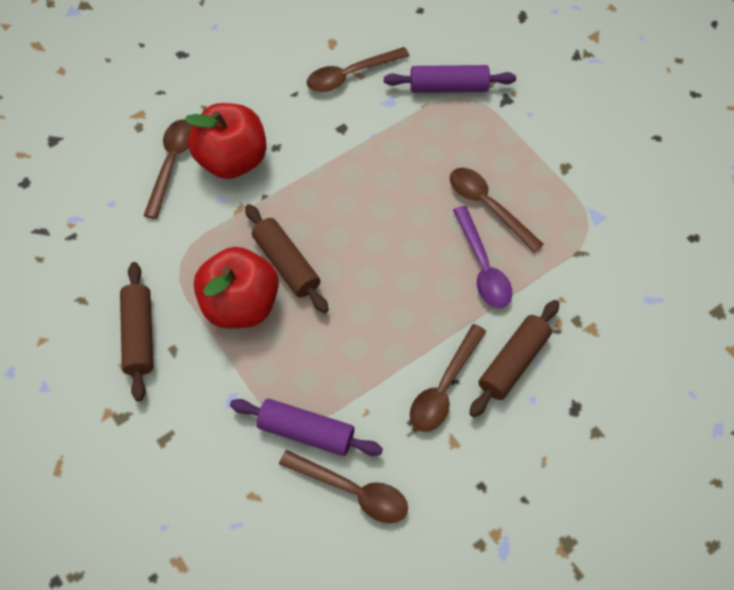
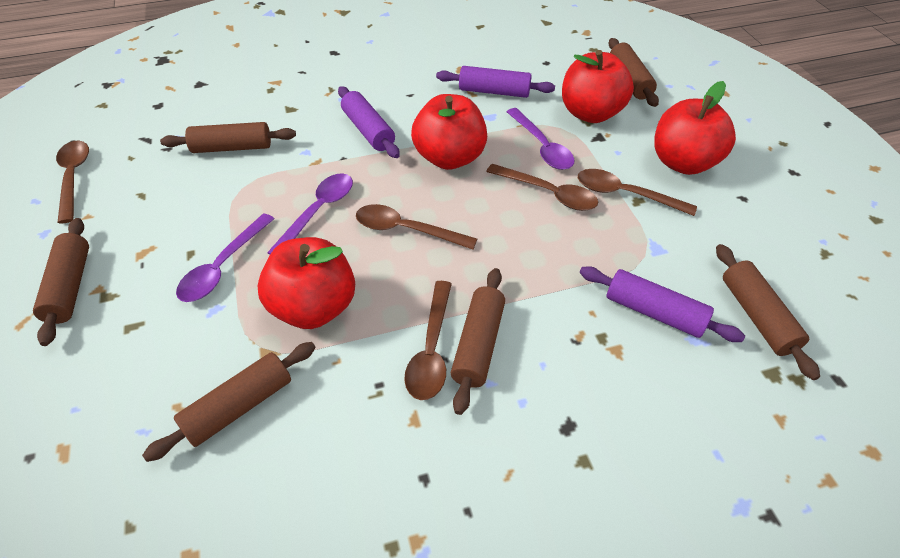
brown rolling pin: [120,262,153,401] [245,204,329,313] [469,300,559,417] = 3 -> [33,218,89,346] [142,342,316,462] [160,122,296,153] [451,268,505,415] [609,38,659,107] [716,244,820,380] = 6
purple rolling pin: [230,399,383,456] [384,65,516,93] = 2 -> [338,86,400,158] [436,66,555,98] [580,266,745,342] = 3
purple spoon: [453,206,512,308] = 1 -> [176,213,274,302] [267,173,353,255] [507,108,574,170] = 3
red apple: [184,103,267,179] [194,247,279,329] = 2 -> [258,237,355,329] [411,94,487,170] [562,50,634,123] [654,81,736,175] = 4

